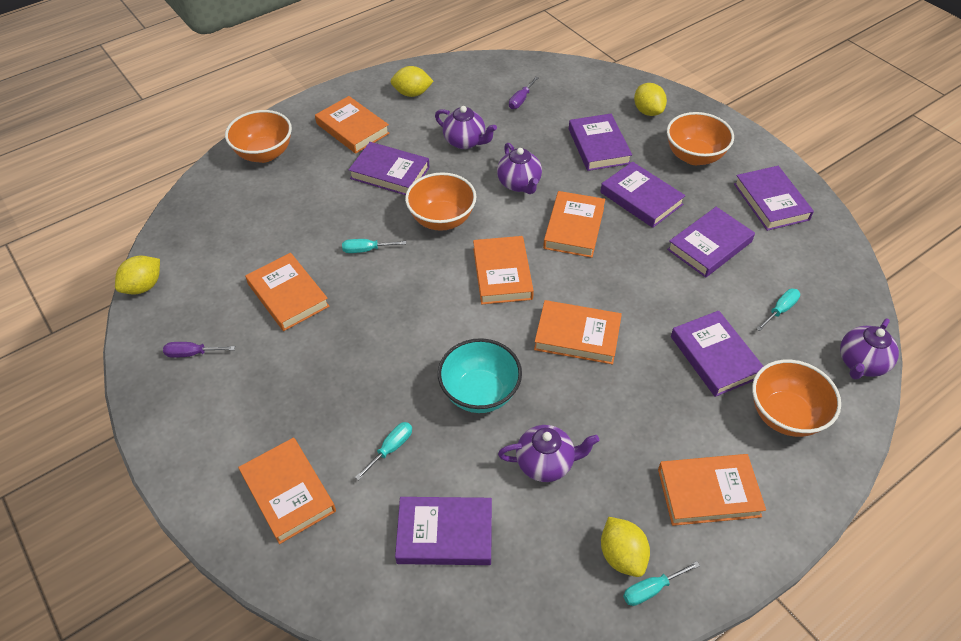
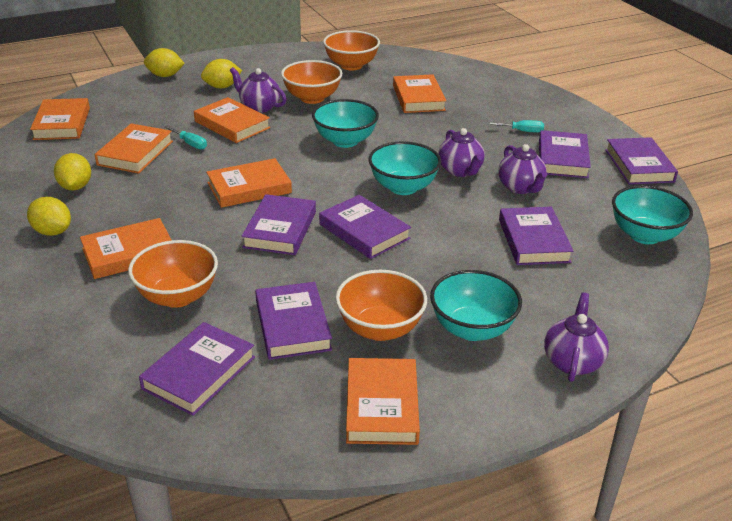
purple screwdriver: [163,342,235,358] [509,77,539,109] = 2 -> none = 0
turquoise bowl: [438,338,522,413] = 1 -> [312,99,379,148] [368,141,441,195] [430,270,522,341] [612,185,693,244] = 4
turquoise screwdriver: [342,239,406,253] [355,422,412,481] [623,561,700,606] [756,289,800,331] = 4 -> [164,126,207,150] [486,120,544,133] = 2

